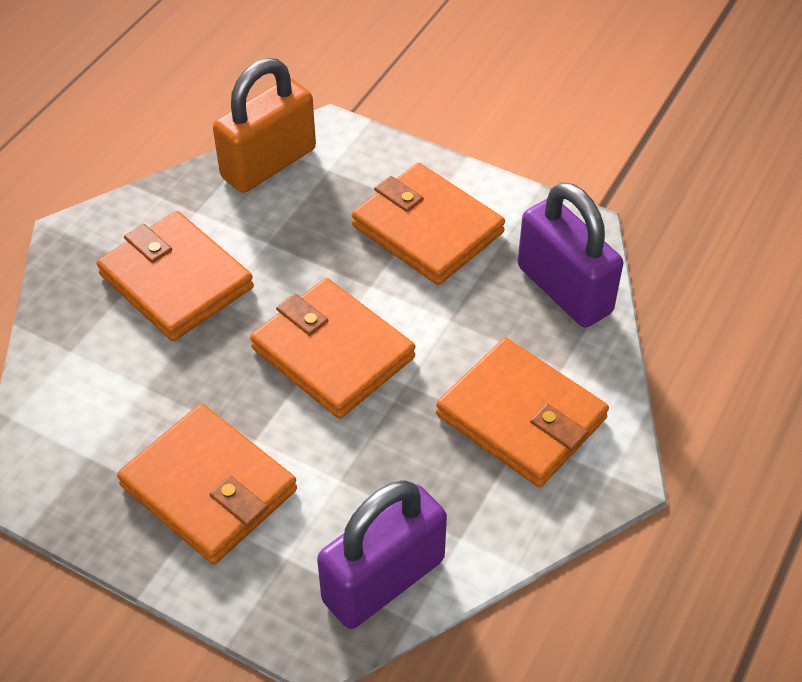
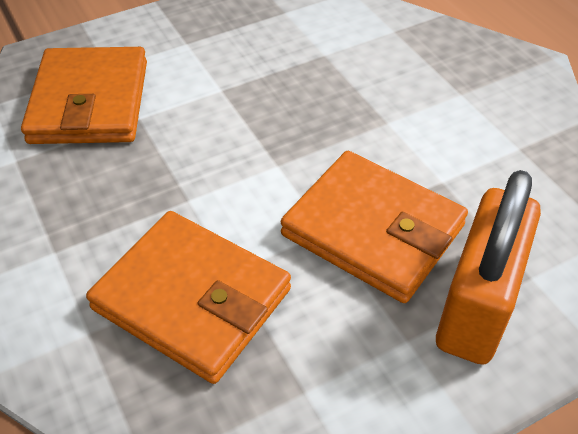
orange wallet: [96,211,254,341] [117,404,297,564] [250,278,415,419] [352,163,505,285] [436,338,609,487] = 5 -> [21,47,147,144] [86,211,291,384] [281,151,468,303] = 3
purple padlock: [317,480,447,629] [518,182,623,327] = 2 -> none = 0

